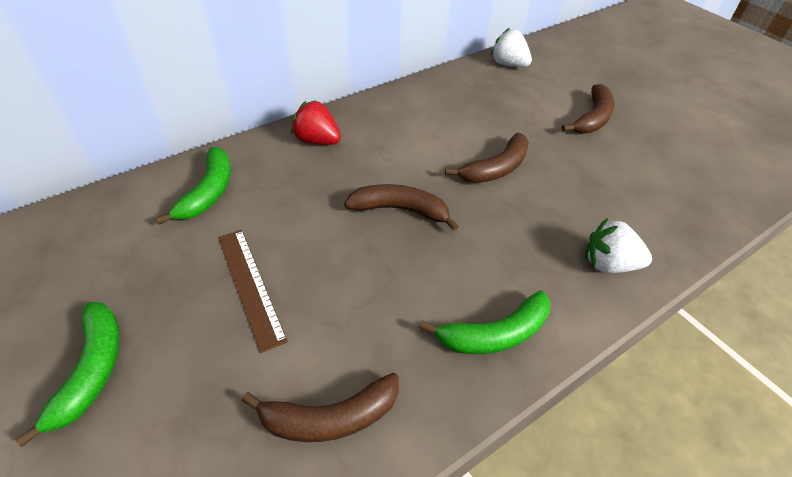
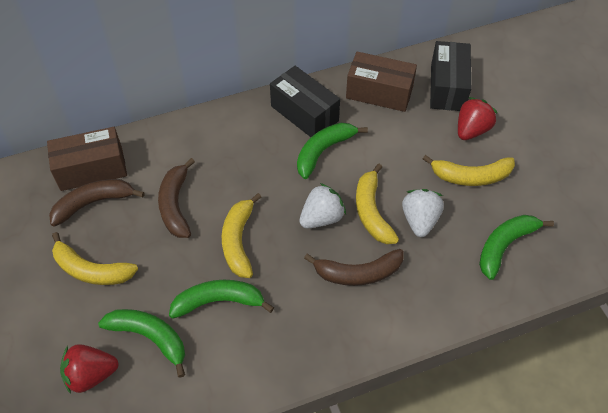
black box: none = 0 -> [270,66,340,137] [430,41,471,111] = 2
brown banana: [242,373,399,442] [344,184,459,231] [445,133,529,183] [562,84,615,133] = 4 -> [49,179,145,226] [158,158,195,238] [304,249,404,286] = 3
brown box: none = 0 -> [47,127,127,191] [346,52,417,112] = 2
brown ruler: [218,230,288,353] = 1 -> none = 0
green banana: [15,302,120,447] [155,147,231,225] [420,290,550,354] = 3 -> [98,309,185,378] [169,280,274,319] [297,123,368,179] [479,215,554,280] = 4
red strawberry: [291,100,341,145] = 1 -> [60,344,119,394] [458,97,497,140] = 2
yellow banana: none = 0 -> [52,232,138,285] [222,193,261,278] [356,164,399,244] [423,155,515,186] = 4

